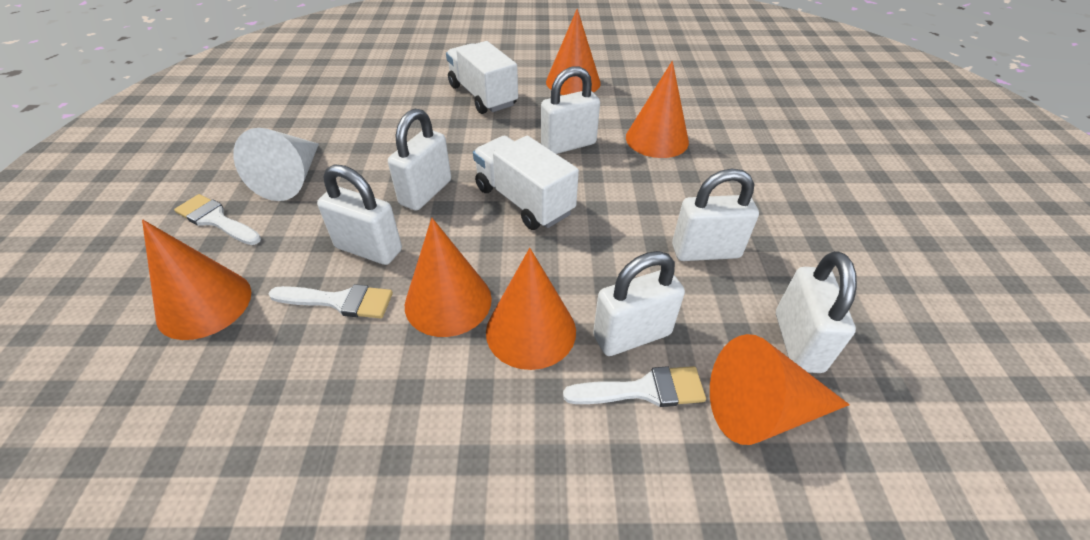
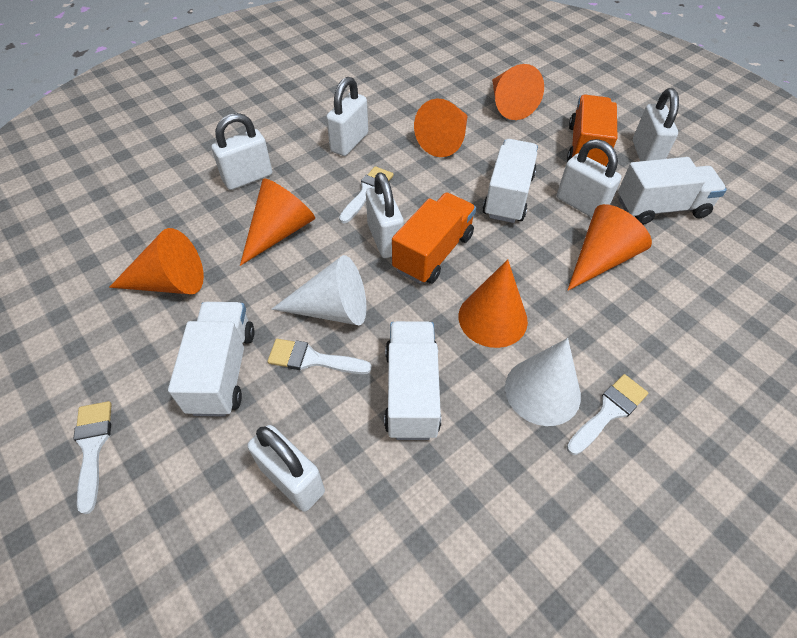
orange truck: none = 0 -> [392,193,476,284] [567,95,617,167] = 2
white brush: [174,194,261,245] [268,284,393,318] [563,366,706,407] = 3 -> [73,401,112,514] [267,339,372,374] [339,166,394,223] [567,374,648,455] = 4
white cone: [233,128,319,201] = 1 -> [271,255,366,325] [505,338,581,426] = 2
white truck: [446,41,518,114] [473,136,579,230] = 2 -> [168,302,255,417] [384,321,441,440] [483,139,538,223] [618,157,727,225] = 4

